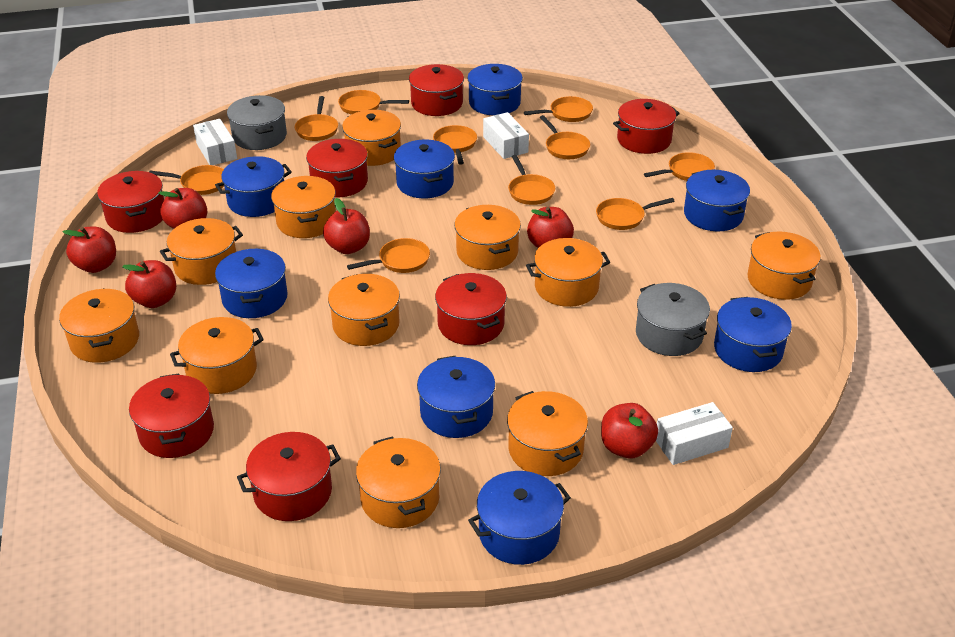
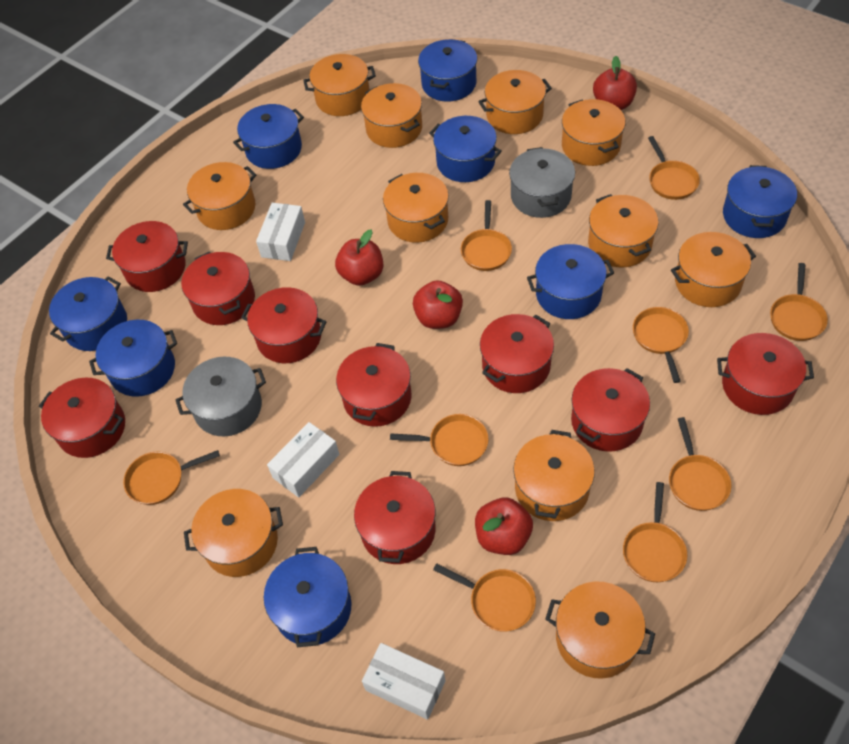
orange pan: [149,165,224,195] [295,96,338,141] [338,90,409,115] [347,238,430,273] [433,125,477,165] [508,155,555,205] [524,96,593,122] [540,115,590,159] [596,198,675,230] [644,152,715,181] = 10 -> [123,450,220,505] [390,414,489,466] [433,563,536,632] [461,200,512,271] [623,482,687,582] [633,307,689,383] [648,136,700,200] [669,417,731,511] [770,263,828,341] = 9
red apple: [63,227,116,273] [122,260,176,308] [159,188,207,229] [323,198,370,254] [527,207,574,248] [601,403,658,458] = 6 -> [335,229,384,286] [413,280,463,329] [475,497,533,555] [593,56,637,110] = 4
red pot: [97,171,164,233] [129,373,214,458] [237,432,341,521] [306,139,368,197] [409,64,464,116] [435,273,507,345] [613,99,680,154] = 7 -> [39,378,125,458] [106,221,188,292] [181,251,255,325] [241,287,327,363] [336,343,412,427] [354,471,436,564] [480,314,554,393] [571,368,650,452] [717,333,814,415] = 9

